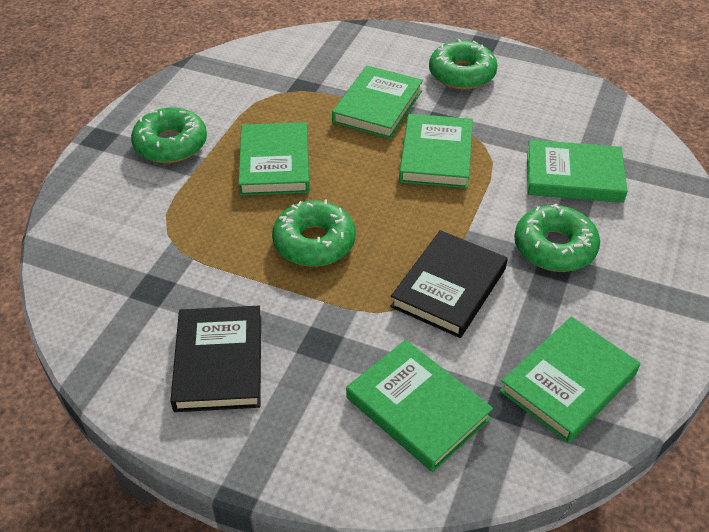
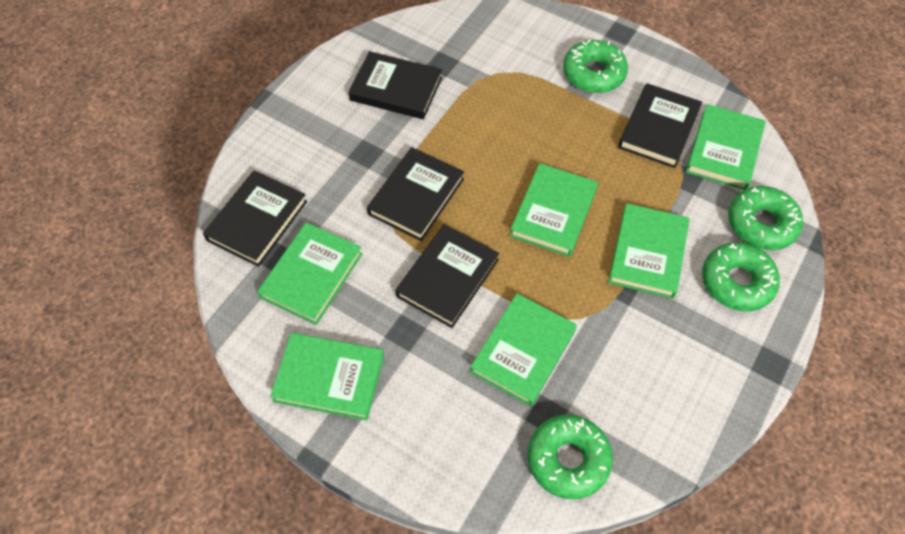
black book: [170,306,261,412] [390,230,508,338] = 2 -> [203,170,307,267] [348,51,442,119] [367,147,464,241] [395,224,499,328] [618,83,702,168] = 5

